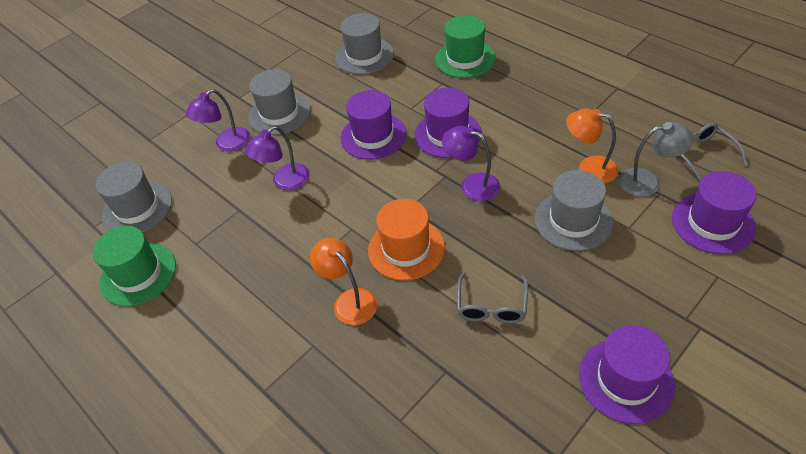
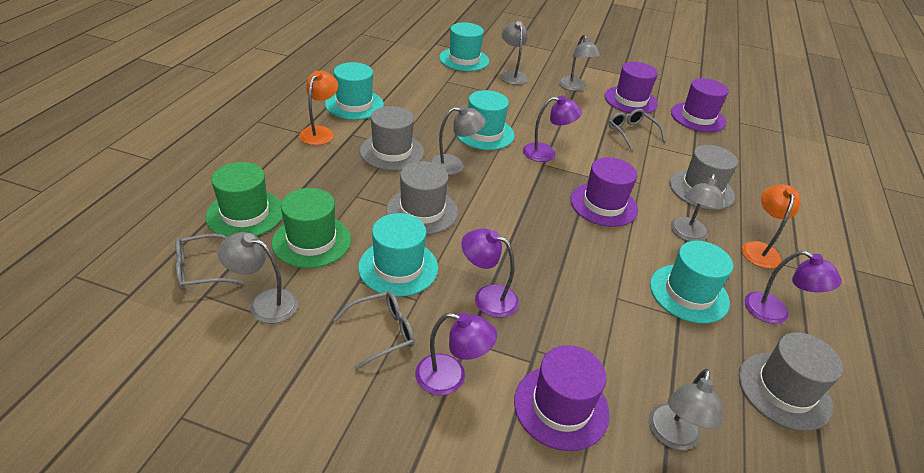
grey glasses: [457,272,528,324] [680,123,748,181] = 2 -> [175,233,244,291] [333,291,415,370] [608,109,666,150] = 3
grey lamp: [619,122,694,197] = 1 -> [218,232,298,323] [429,105,486,175] [500,21,528,85] [558,35,600,91] [649,369,723,450] [670,174,723,241] = 6
orange hat: [368,199,445,281] = 1 -> none = 0
purple lamp: [185,89,250,152] [245,126,310,190] [442,126,500,201] = 3 -> [415,312,497,395] [461,228,519,318] [523,96,582,162] [745,251,842,324] = 4
turquoise hat: none = 0 -> [325,62,384,120] [358,213,438,297] [439,22,489,71] [456,90,514,150] [650,241,733,324] = 5

